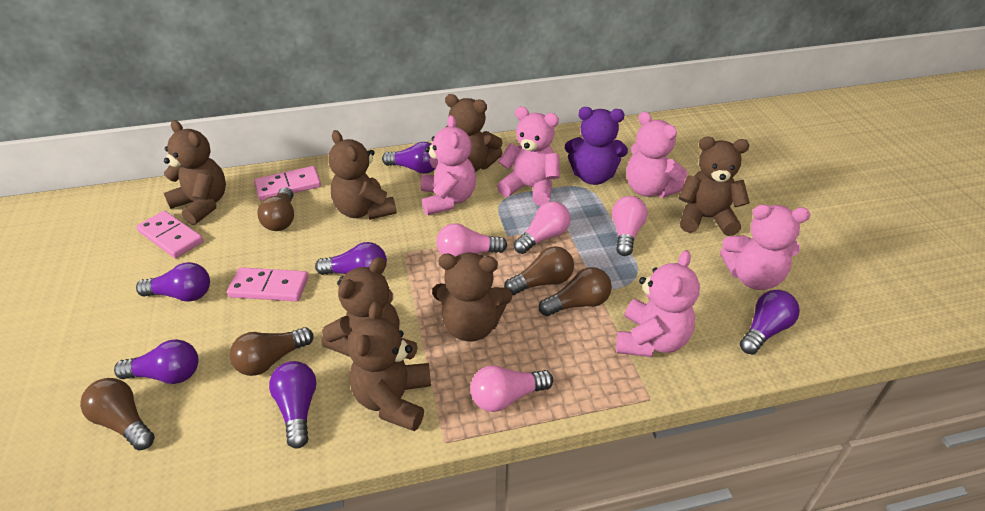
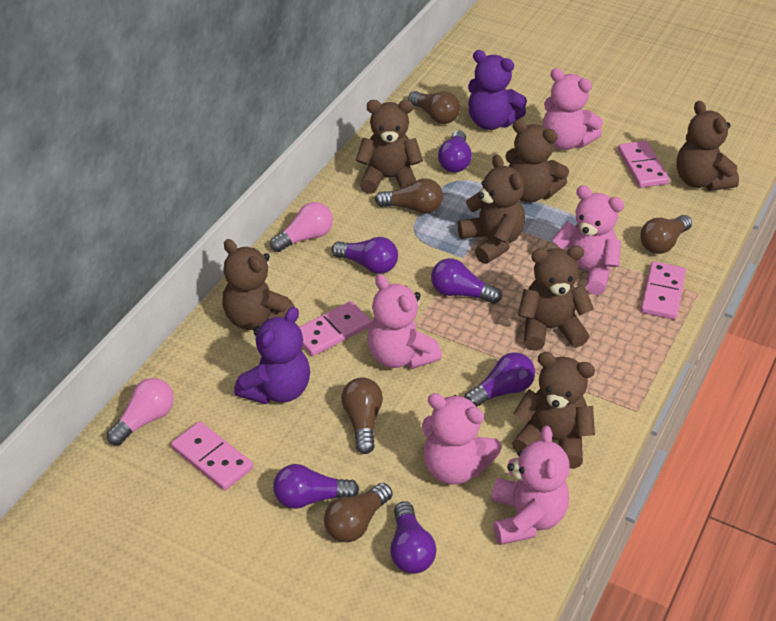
pink domino: [136,211,203,258] [227,267,309,301] [254,166,321,201] = 3 -> [171,421,253,490] [299,301,372,356] [618,141,669,188] [641,262,686,319] = 4
pink light bulb: [436,223,507,257] [470,365,553,412] [514,201,571,254] [612,196,648,256] = 4 -> [106,378,174,445] [270,202,333,252] = 2
purple teddy bear: [565,107,628,185] = 1 -> [234,307,310,404] [468,50,527,130] = 2

